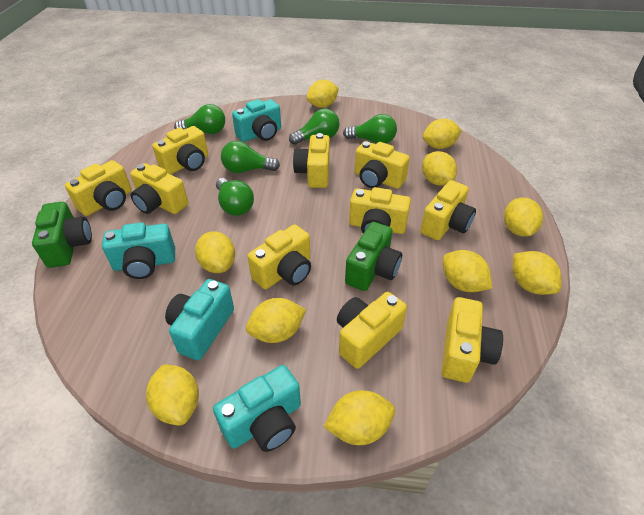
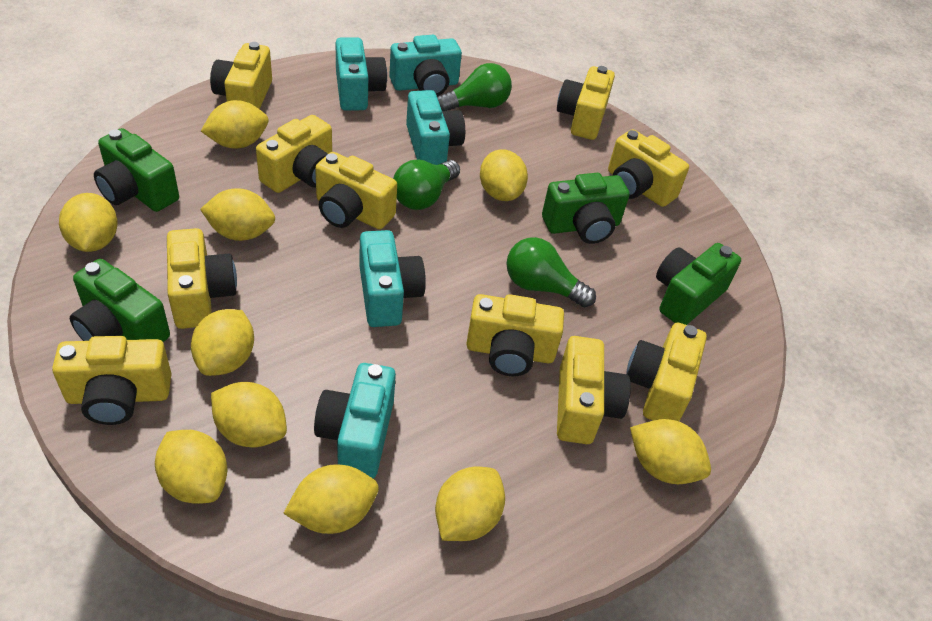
green camera: [32,202,92,268] [345,222,402,291] = 2 -> [70,259,170,342] [94,128,179,212] [542,173,630,244] [656,243,741,325] = 4
green light bulb: [174,104,225,134] [216,178,254,216] [221,141,280,173] [289,109,339,145] [343,114,397,144] = 5 -> [393,160,460,210] [437,63,512,111] [507,237,596,307] = 3
turquoise camera: [102,222,175,279] [165,279,234,360] [213,365,301,452] [232,99,281,142] = 4 -> [314,363,396,478] [336,38,387,111] [359,230,426,327] [389,35,462,96] [406,90,465,165] = 5

